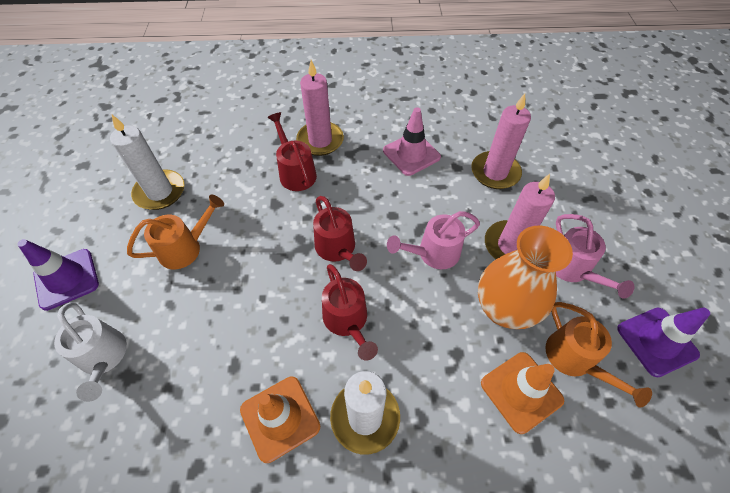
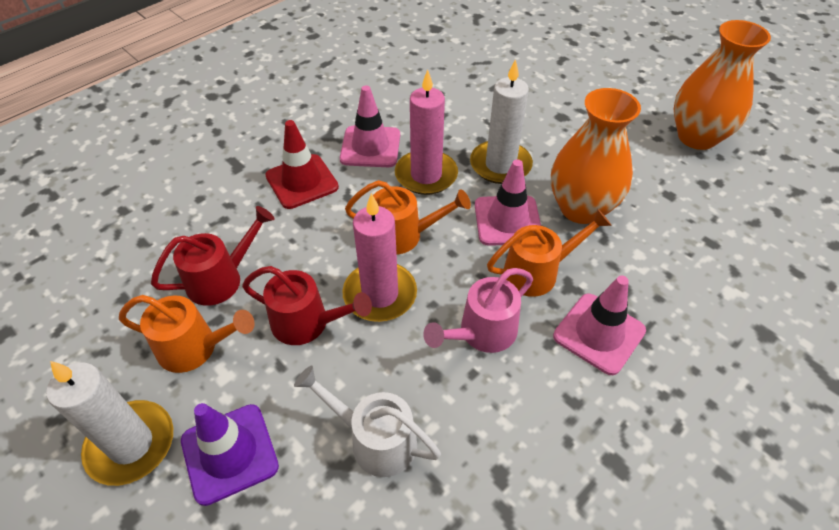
orange traffic cone: [240,376,320,463] [481,352,564,434] = 2 -> none = 0
orange vase: [478,226,573,329] = 1 -> [551,88,641,224] [674,20,771,150] = 2
orange watering can: [127,195,224,269] [545,302,652,408] = 2 -> [119,295,255,373] [345,180,471,255] [487,209,612,297] = 3
pink candle: [296,60,344,156] [471,94,531,189] [485,174,555,259] = 3 -> [342,193,417,322] [395,69,458,195] = 2
pink traffic cone: [383,107,441,176] = 1 -> [340,85,400,167] [475,159,541,246] [553,276,646,375] = 3
pink watering can: [387,211,480,269] [556,214,635,299] = 2 -> [423,268,533,353] = 1
purple traffic cone: [17,239,99,311] [617,308,710,377] = 2 -> [181,403,279,506] = 1
red traffic cone: none = 0 -> [265,120,339,209] = 1
red watering can: [267,112,317,191] [313,196,367,271] [322,264,378,360] = 3 -> [151,206,275,306] [242,266,372,345] = 2

